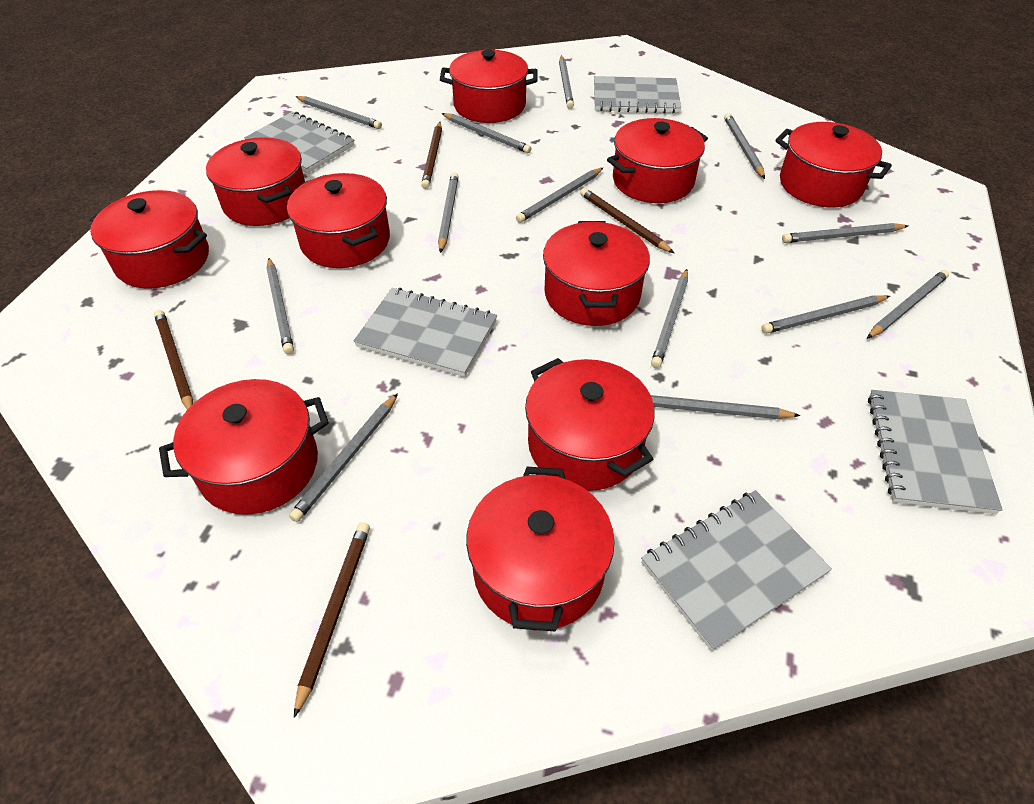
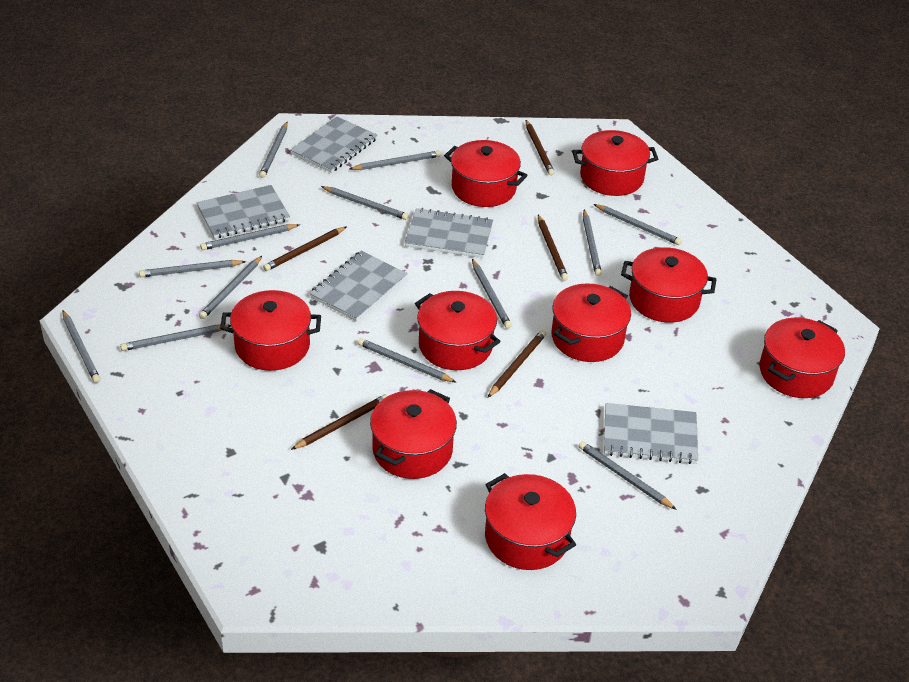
brown pencil: [154,310,193,410] [294,522,370,718] [421,122,442,189] [580,188,674,253] = 4 -> [263,226,347,271] [291,394,388,450] [488,330,546,398] [526,120,555,176] [538,214,568,281] = 5
red pot: [90,190,209,289] [159,379,329,515] [206,137,305,226] [287,173,390,268] [440,50,538,123] [466,467,615,631] [525,358,655,491] [543,221,650,326] [607,118,708,203] [776,122,892,208] = 10 -> [220,290,321,371] [370,389,457,479] [415,291,501,370] [444,140,528,207] [485,473,576,570] [551,283,631,362] [572,130,658,196] [621,247,717,323] [760,318,845,398] = 9

